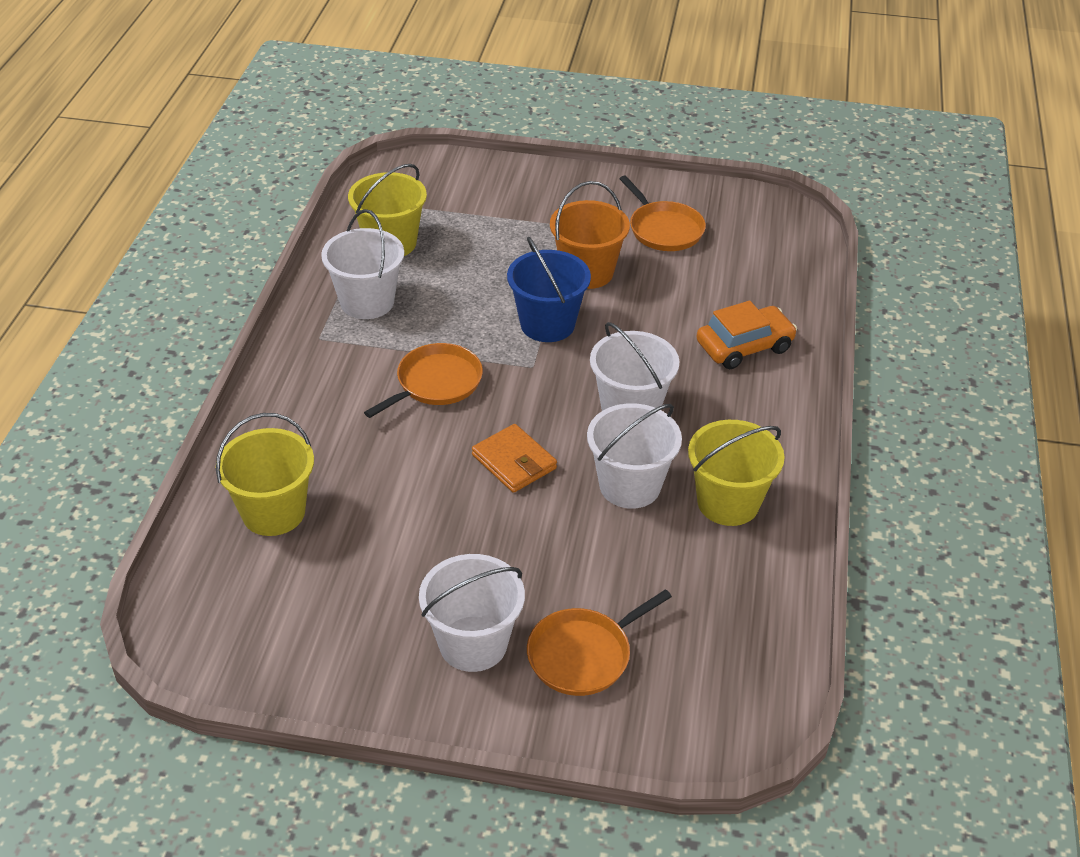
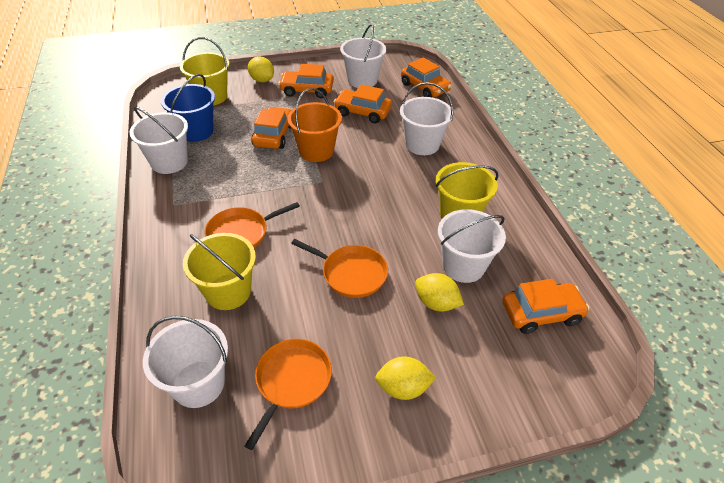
orange car: [696,301,797,369] = 1 -> [251,107,291,149] [279,64,334,98] [334,84,392,123] [401,57,452,97] [502,279,589,334] = 5
orange wallet: [472,424,557,493] = 1 -> none = 0
white bucket: [321,209,404,319] [419,554,525,672] [587,403,682,509] [590,322,679,411] = 4 -> [130,107,188,174] [143,316,228,408] [340,24,386,88] [400,82,453,155] [438,209,506,283] = 5
yellow lemon: none = 0 -> [248,56,274,82] [375,356,436,400] [415,273,464,312] = 3

